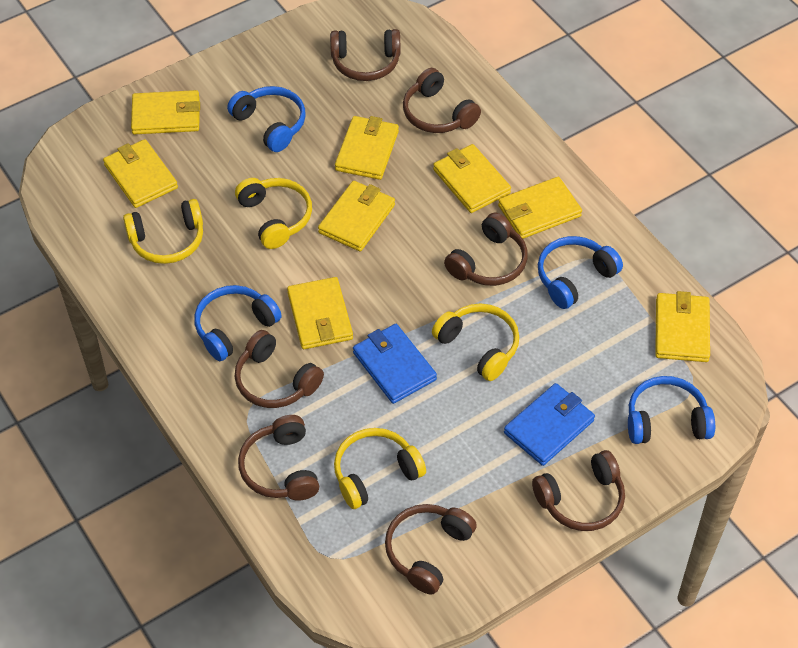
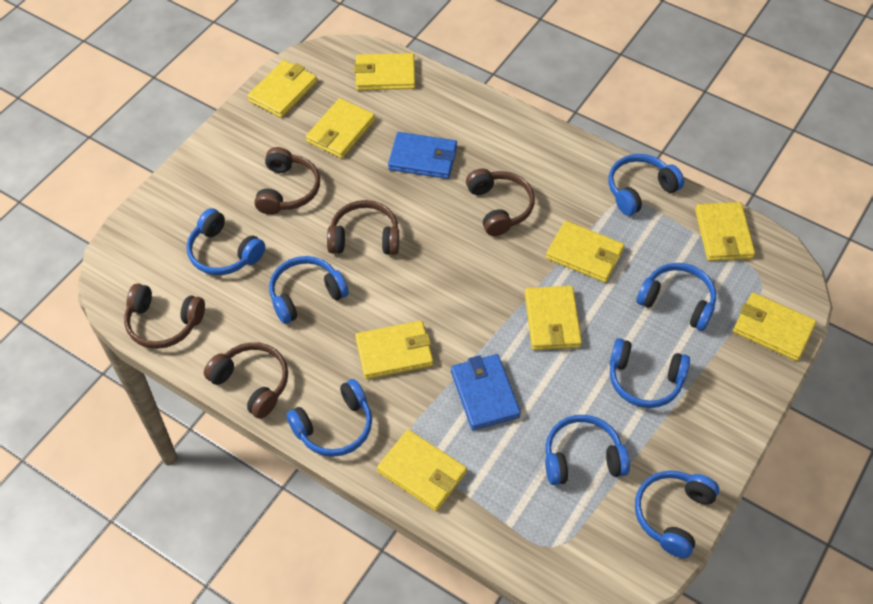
blue headphones: [194,285,282,361] [227,86,306,152] [538,236,623,309] [628,376,715,444] = 4 -> [187,208,265,275] [269,256,349,324] [286,379,372,457] [545,415,630,485] [609,154,684,216] [609,338,690,408] [635,470,719,558] [637,263,716,331] = 8
brown headphones: [234,330,324,408] [238,415,319,501] [330,29,400,81] [385,504,477,595] [403,68,481,133] [444,213,528,286] [532,450,625,531] = 7 -> [124,283,205,349] [204,342,288,419] [254,147,320,215] [327,200,399,255] [466,168,535,236] = 5
yellow headphones: [123,199,203,264] [235,178,312,249] [334,428,426,509] [432,304,519,381] = 4 -> none = 0
yellow wallet: [103,139,178,208] [131,90,200,134] [287,277,353,349] [318,181,395,252] [335,116,399,180] [433,144,511,213] [498,177,582,239] [655,291,710,362] = 8 -> [248,60,317,118] [306,98,375,158] [354,53,415,90] [355,321,433,379] [377,430,467,511] [525,286,582,350] [546,221,625,283] [695,202,755,261] [733,293,816,361] = 9

